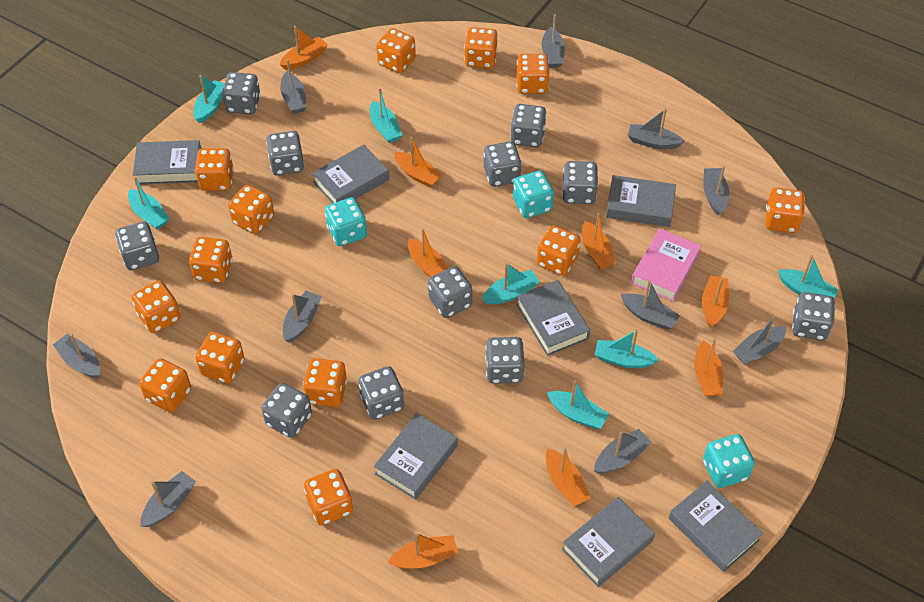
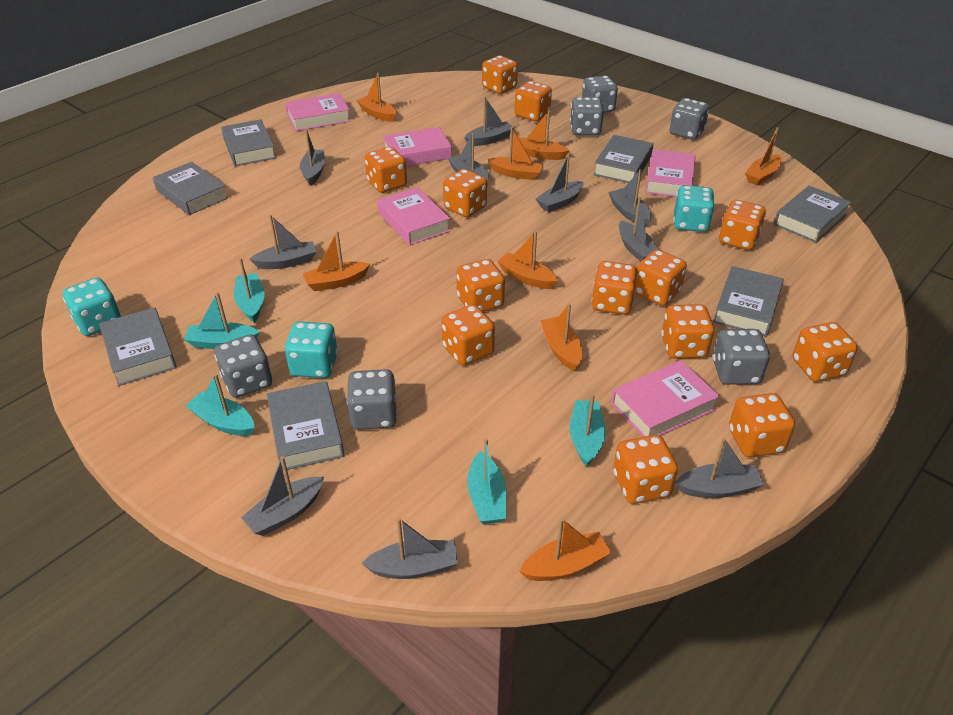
grey dice: [115,221,159,270] [222,72,261,114] [262,383,312,438] [266,131,304,176] [359,366,404,420] [428,266,472,318] [483,141,522,187] [485,337,525,384] [510,104,547,147] [562,161,598,204] [792,292,835,341] = 11 -> [215,334,272,398] [347,369,397,430] [570,97,604,136] [582,76,618,113] [670,98,709,140] [713,329,770,385] = 6
pink book: [631,229,701,302] = 1 -> [285,93,351,131] [377,187,450,245] [383,127,452,166] [611,361,720,437] [645,149,696,197] = 5
turquoise boat: [128,177,169,229] [193,75,225,123] [370,89,402,143] [482,263,540,304] [547,380,609,429] [595,329,659,368] [778,255,839,298] = 7 -> [184,292,260,349] [185,374,255,436] [234,258,265,322] [467,438,507,524] [570,393,606,467] = 5

